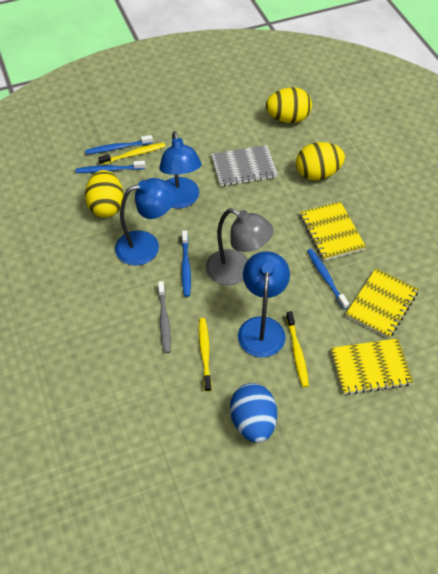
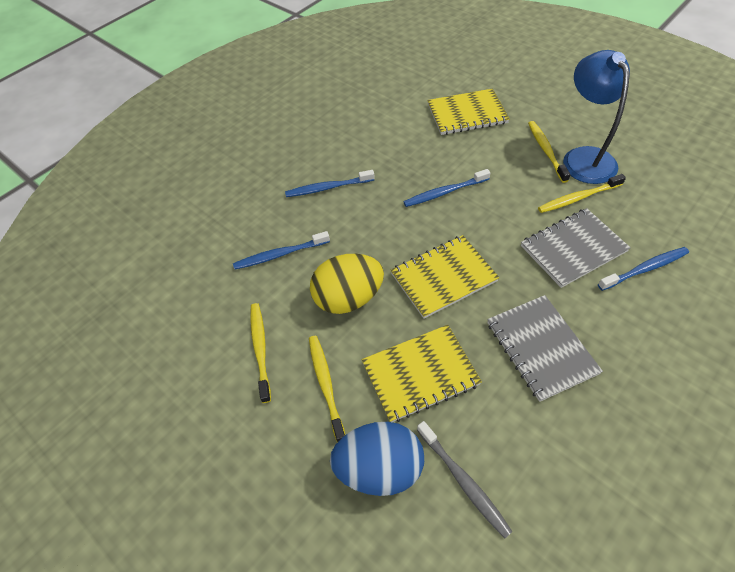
blue lamp: [115,178,176,266] [159,131,202,208] [238,251,290,357] = 3 -> [563,50,630,184] = 1
grey lamp: [206,208,274,286] = 1 -> none = 0
grey notebook: [211,145,278,186] = 1 -> [487,295,603,402] [521,208,631,288] = 2
yellow egg: [85,170,124,218] [266,88,312,123] [296,142,345,180] = 3 -> [310,254,384,314] = 1
yellow toothbrush: [98,143,166,165] [199,318,212,392] [286,311,309,387] = 3 -> [250,303,271,403] [309,336,345,442] [528,121,570,183] [538,174,626,213] = 4

